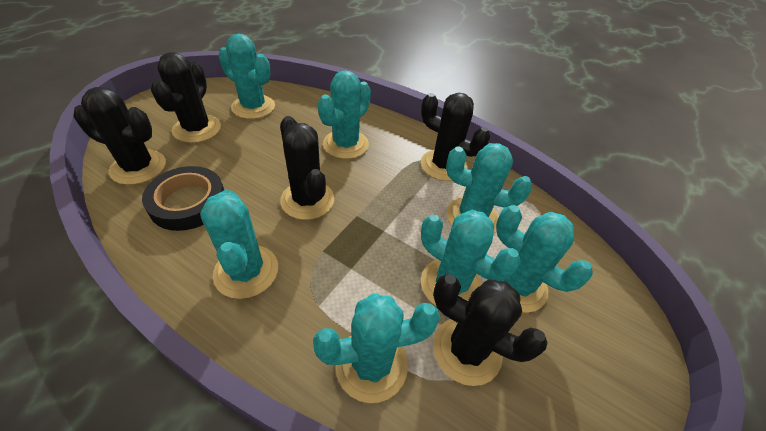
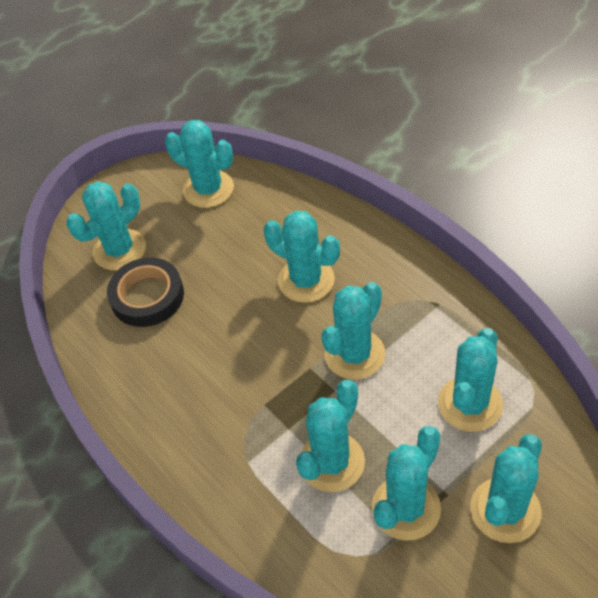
black cactus: [73,87,166,185] [151,52,221,143] [280,116,334,220] [421,93,490,181] [433,274,548,386] = 5 -> none = 0
turquoise cactus: [200,190,278,299] [218,34,275,119] [313,293,440,403] [318,70,371,159] [421,210,521,306] [446,143,532,233] [487,205,593,313] = 7 -> [66,181,146,270] [165,120,234,208] [263,211,340,303] [296,380,365,492] [321,282,386,380] [372,426,441,541] [438,328,503,432] [470,434,542,543] = 8

